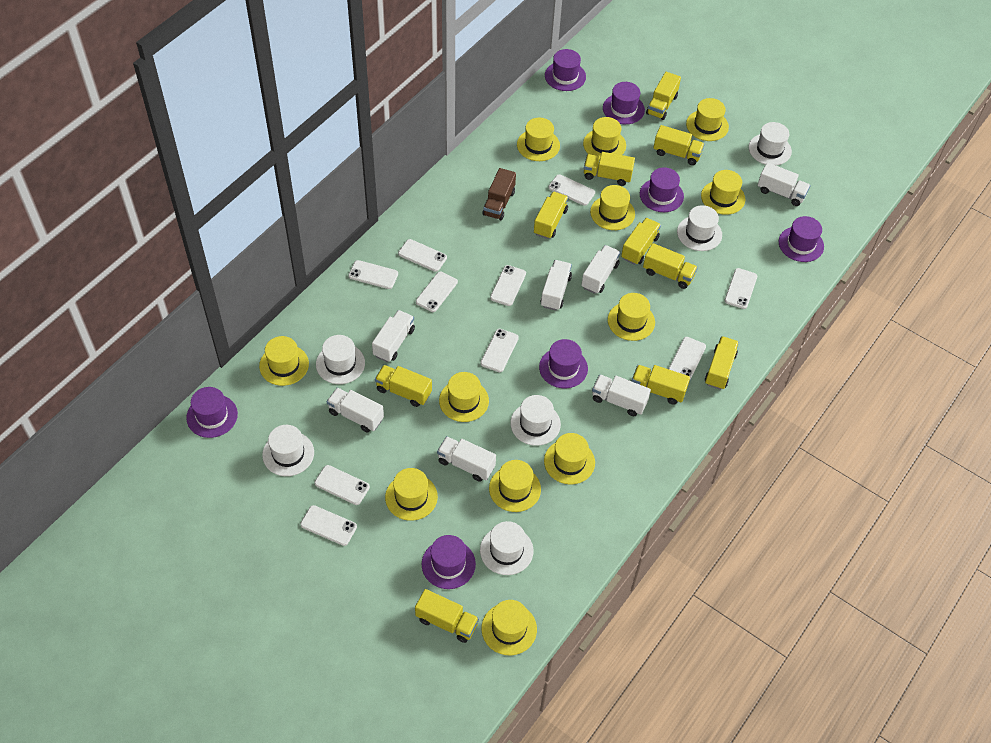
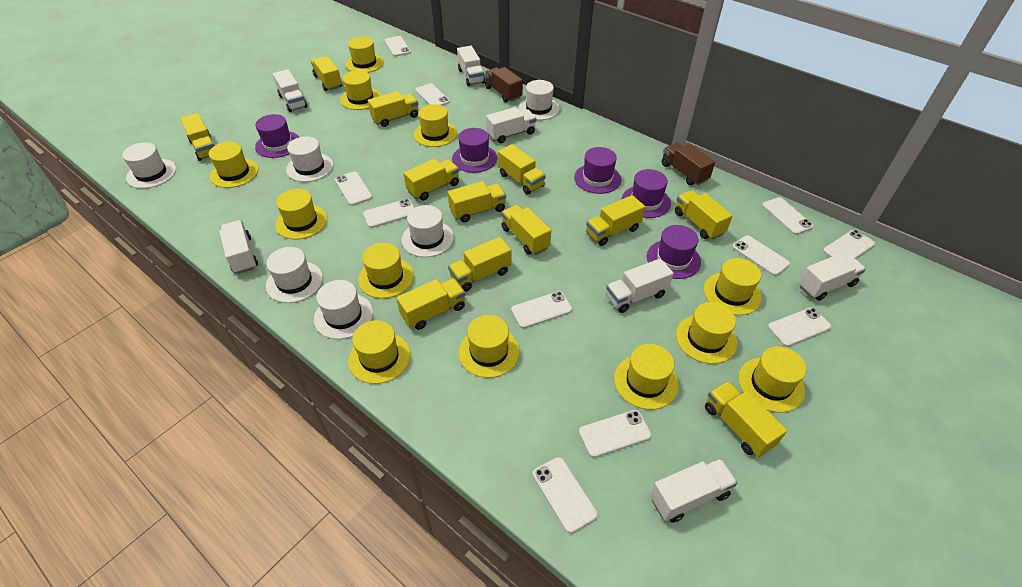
brown truck: [483,168,516,220] = 1 -> [485,67,523,102] [662,142,715,185] = 2
purple hat: [186,387,238,438] [422,535,476,589] [539,339,588,388] [545,49,586,91] [603,82,645,124] [640,167,684,212] [779,216,824,262] = 7 -> [255,114,299,158] [452,128,497,173] [574,147,621,194] [621,169,671,218] [647,225,701,279] = 5
white phone: [300,505,357,546] [314,465,370,505] [348,260,398,289] [398,239,447,272] [416,271,458,312] [480,329,519,372] [490,265,526,306] [548,174,595,206] [668,337,706,379] [725,268,757,309] = 10 -> [335,172,372,206] [363,199,415,228] [385,36,411,57] [415,83,450,106] [511,291,572,329] [533,457,598,533] [579,410,652,458] [732,235,790,276] [762,197,813,235] [768,308,832,347] [823,230,875,259] = 11
yellow truck: [375,365,432,407] [415,589,479,643] [534,192,568,239] [584,152,635,186] [621,218,661,265] [632,365,690,405] [643,243,698,289] [646,72,681,120] [653,125,705,165] [705,336,739,390] = 10 -> [180,113,214,161] [311,56,342,91] [368,91,419,127] [397,278,466,330] [403,159,459,201] [448,181,506,222] [448,237,511,292] [498,144,546,194] [501,205,551,255] [586,195,645,246] [675,190,733,240] [705,381,787,457] = 12

